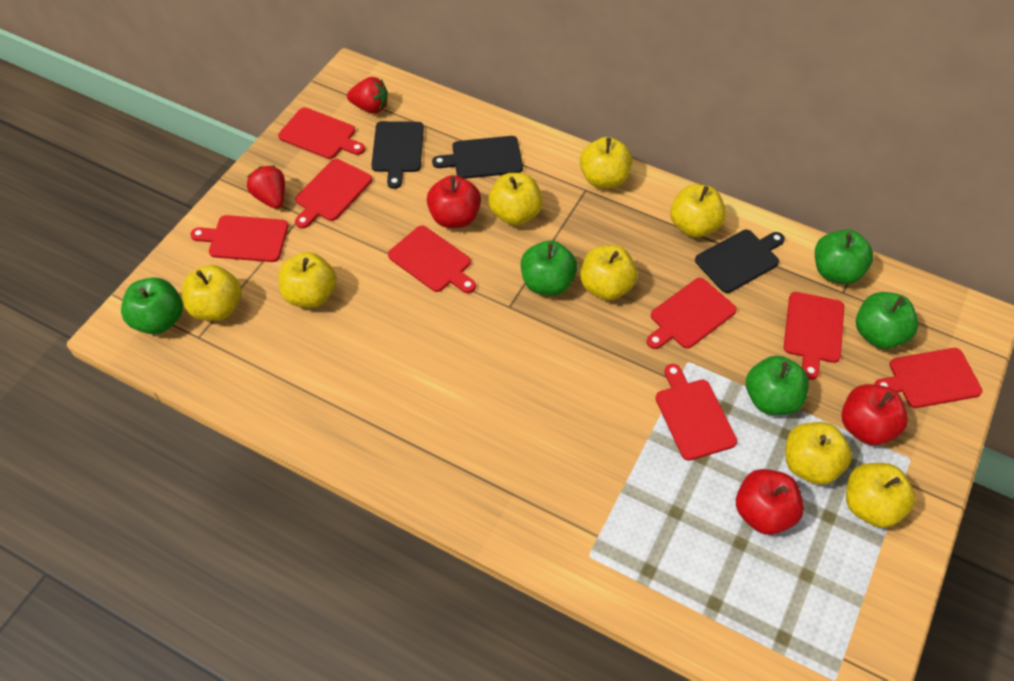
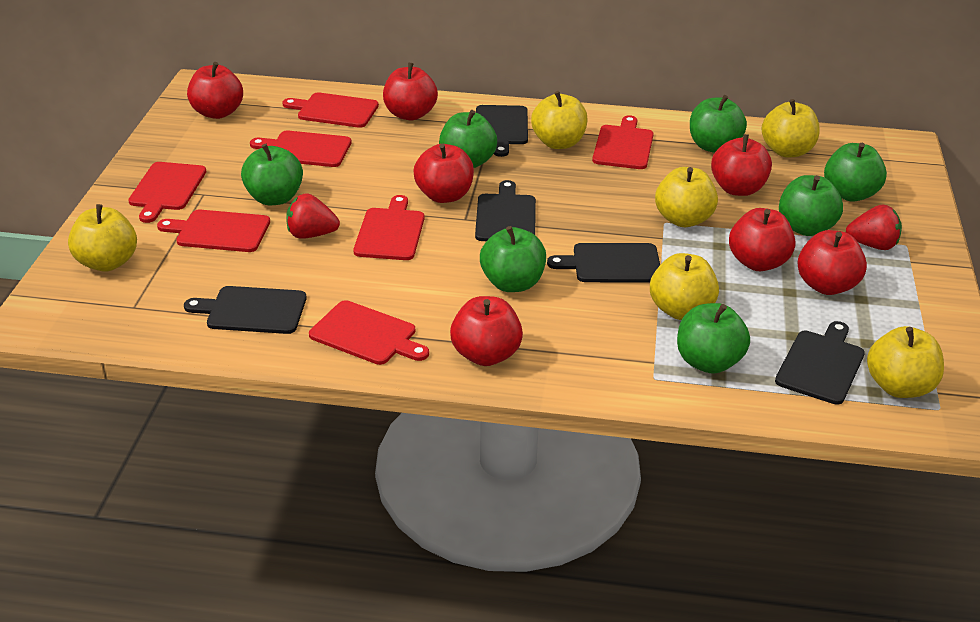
black cutting board: [371,121,424,189] [432,136,523,179] [695,230,785,293] = 3 -> [184,286,307,334] [475,180,536,241] [476,105,528,157] [547,243,660,282] [775,321,865,405] = 5
green apple: [121,277,183,334] [521,241,577,296] [746,356,809,415] [815,229,873,284] [856,292,918,349] = 5 -> [241,144,303,205] [439,110,497,168] [480,226,546,292] [677,303,750,373] [690,95,747,153] [779,175,843,236] [824,143,887,202] = 7
red apple: [427,175,481,228] [736,469,804,535] [841,384,908,445] = 3 -> [187,62,243,119] [383,63,438,120] [413,144,474,203] [450,296,523,366] [711,134,772,196] [729,208,795,271] [797,230,867,295] = 7
red cutting board: [190,215,289,262] [278,107,365,159] [295,159,372,229] [388,226,476,293] [646,278,737,349] [655,364,737,461] [784,292,844,380] [874,348,983,408] = 8 -> [128,162,206,223] [157,210,270,252] [250,131,351,167] [282,92,379,128] [309,300,429,365] [354,195,424,260] [592,115,654,169] = 7
yellow apple: [182,265,242,321] [279,252,337,308] [488,173,543,225] [580,137,633,188] [580,245,638,301] [670,184,726,238] [785,422,852,485] [846,463,915,528] = 8 -> [68,204,137,272] [531,91,588,149] [650,253,719,320] [655,167,718,227] [761,99,819,157] [867,326,944,398] = 6

